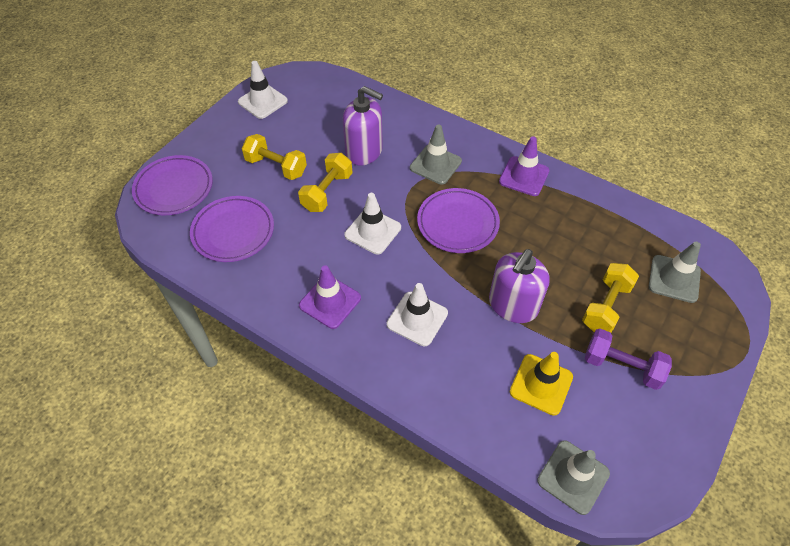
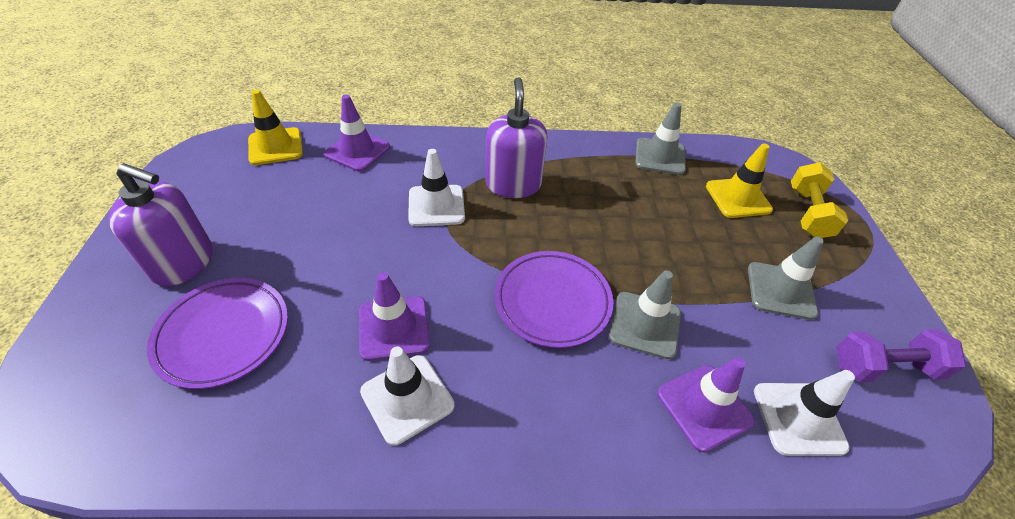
purple plate: [132,155,213,215] [190,196,274,262] [417,188,500,253] = 3 -> [147,278,288,389] [494,251,613,348] = 2
purple traffic cone: [299,265,361,329] [499,136,549,196] = 2 -> [324,94,390,172] [359,272,430,361] [657,357,755,452] = 3
yellow dumbbell: [241,134,307,180] [298,153,353,212] [582,263,639,333] = 3 -> [791,162,848,238] = 1
yellow traffic cone: [510,352,573,416] = 1 -> [248,90,303,165] [706,143,773,218] = 2

